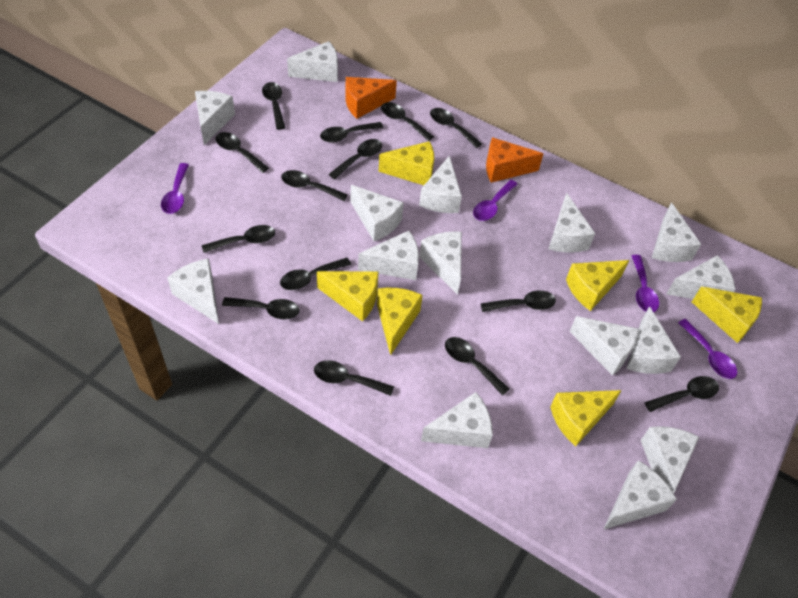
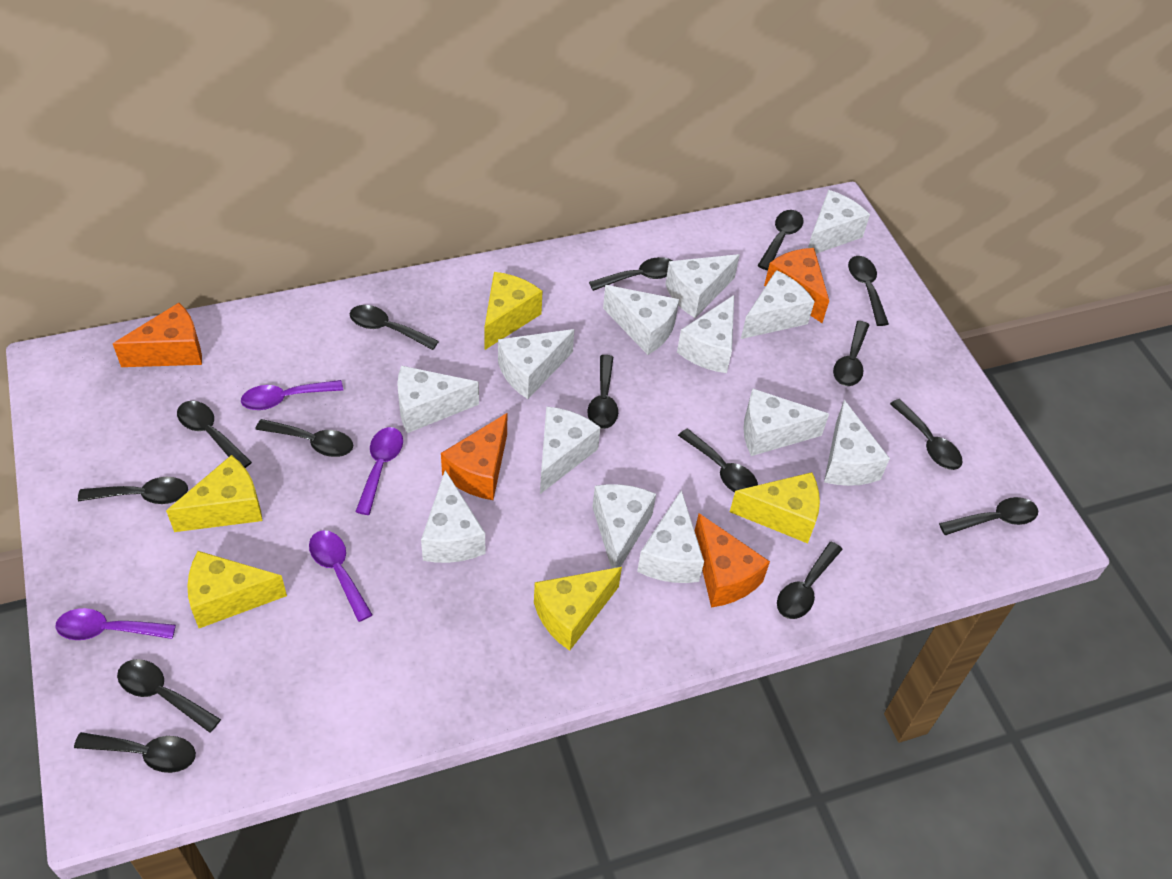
black spoon: [202,225,275,253] [215,132,269,173] [222,297,299,319] [262,82,285,130] [280,258,351,290] [281,170,348,201] [314,360,394,396] [320,122,383,143] [329,139,382,179] [381,102,434,141] [430,108,482,148] [445,337,510,396] [480,290,556,312] [644,376,719,412] = 14 -> [74,732,196,773] [78,477,188,504] [117,659,221,733] [177,401,252,468] [255,419,353,457] [350,305,439,350] [587,355,618,429] [589,257,672,291] [678,429,758,492] [757,210,803,270] [777,542,843,619] [833,321,869,386] [848,256,889,326] [890,399,963,470] [939,497,1038,535] = 15
orange cheese: [346,77,397,119] [486,137,543,183] = 2 -> [113,303,202,367] [441,413,507,500] [695,513,770,607] [764,248,829,323] = 4
white cheese: [167,258,219,324] [195,91,235,145] [287,41,338,82] [350,185,404,241] [358,231,419,280] [419,155,462,213] [419,231,462,295] [421,392,493,448] [549,193,595,252] [569,316,639,376] [603,460,677,530] [626,306,681,374] [640,426,699,493] [652,202,701,262] [667,255,735,299] = 15 -> [397,366,479,433] [421,470,485,563] [498,329,575,399] [540,406,601,494] [593,484,656,569] [603,285,679,355] [637,490,704,583] [665,254,740,318] [677,295,734,373] [741,270,815,339] [743,389,829,456] [808,190,870,254] [824,400,890,486] = 13
yellow cheese: [317,271,379,322] [377,288,423,355] [378,141,434,185] [550,390,622,446] [566,260,629,311] [692,287,762,343] = 6 -> [166,455,262,532] [187,551,287,628] [484,272,543,350] [534,567,622,651] [730,472,820,543] = 5

